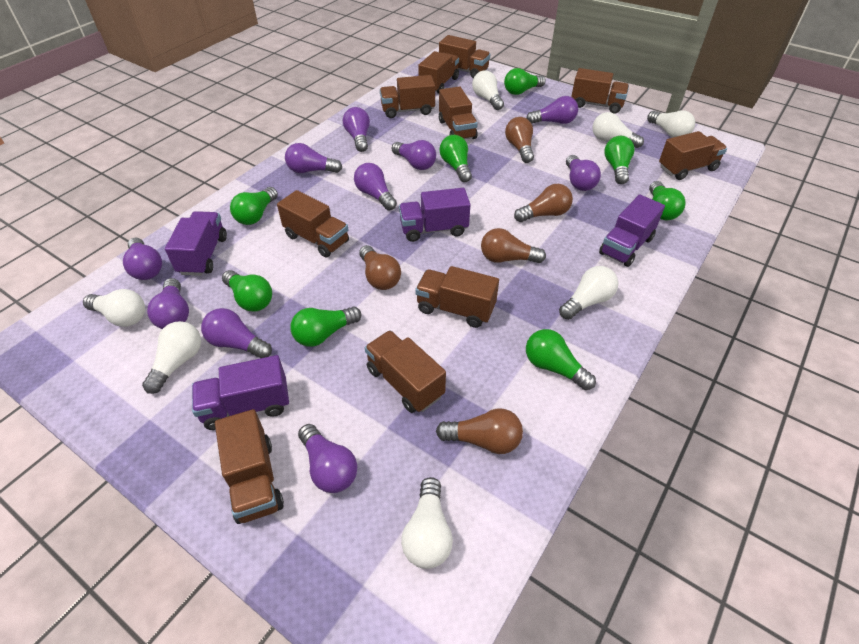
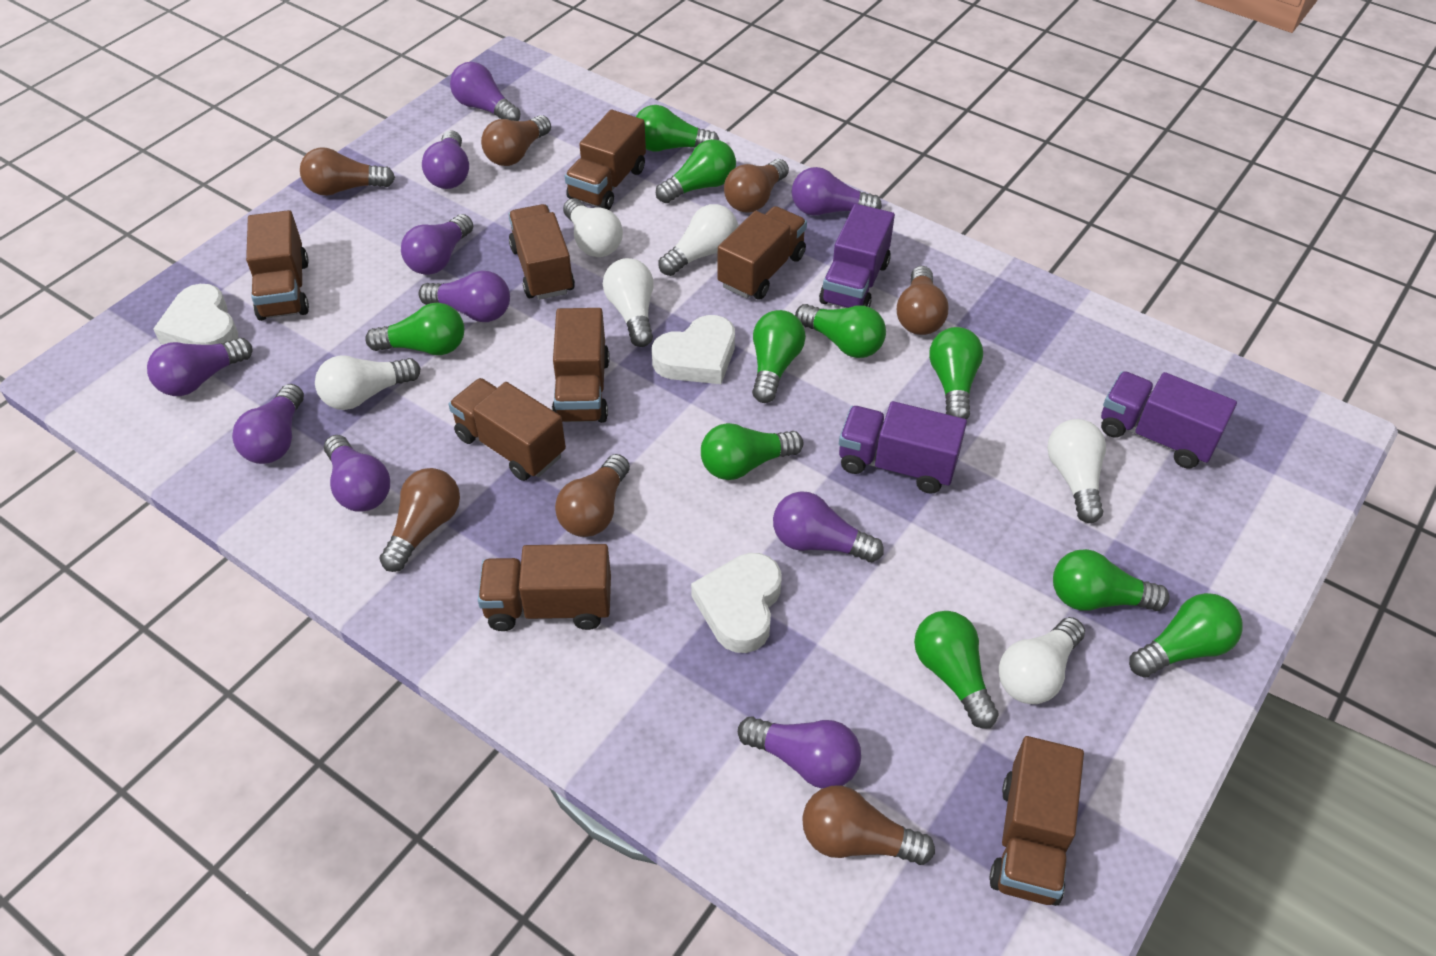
brown light bulb: [359,245,401,290] [436,408,523,454] [481,228,546,263] [505,117,534,163] [514,184,573,222] = 5 -> [300,147,395,196] [379,468,460,572] [481,115,551,166] [555,454,630,537] [724,159,789,212] [802,786,935,865] [897,266,949,335] = 7
brown truck: [215,409,284,524] [277,190,349,257] [365,330,446,413] [380,75,435,118] [415,266,499,328] [418,51,459,94] [439,35,491,78] [439,86,478,139] [571,68,629,113] [659,131,727,180] = 10 -> [246,210,309,321] [448,378,566,481] [478,544,611,631] [508,204,575,300] [552,308,610,423] [565,110,646,210] [717,206,807,300] [989,736,1084,906] = 8
green light bulb: [222,270,272,312] [230,187,278,225] [291,306,361,347] [440,135,472,182] [504,68,546,95] [526,329,596,390] [604,136,635,184] [649,181,686,220] = 8 -> [365,303,464,355] [636,105,719,151] [656,139,736,203] [701,423,803,480] [752,310,806,403] [795,304,886,358] [914,611,999,729] [929,327,983,419] [1053,549,1170,611] [1129,593,1243,678] = 10
purple truck: [165,211,227,276] [192,355,289,430] [399,188,471,242] [599,194,665,267] = 4 -> [819,204,895,308] [839,401,967,494] [1101,371,1237,468] = 3
white heart: none = 0 -> [153,284,238,345] [652,315,735,384] [691,553,781,653] = 3
white light bulb: [83,289,145,327] [142,321,201,394] [401,477,453,569] [472,70,504,110] [559,266,618,320] [592,112,644,148] [647,110,695,138] = 7 -> [315,355,421,410] [563,198,623,257] [603,258,653,347] [658,204,738,276] [999,617,1085,704] [1047,419,1106,523] = 6

